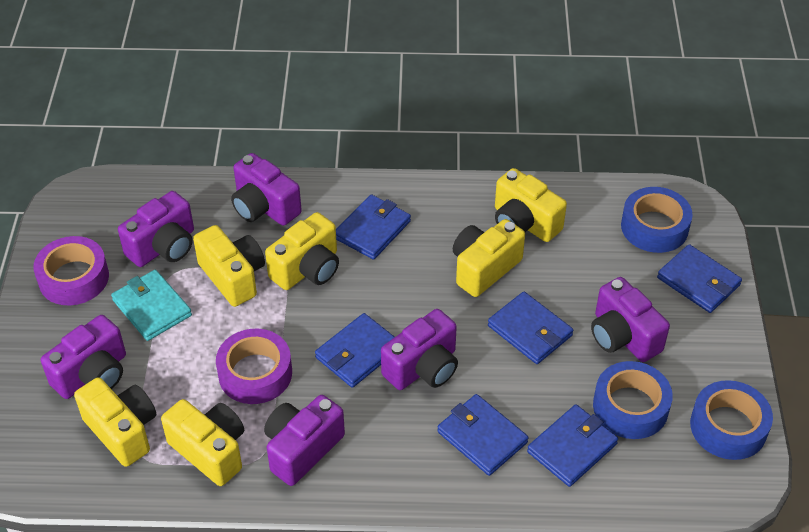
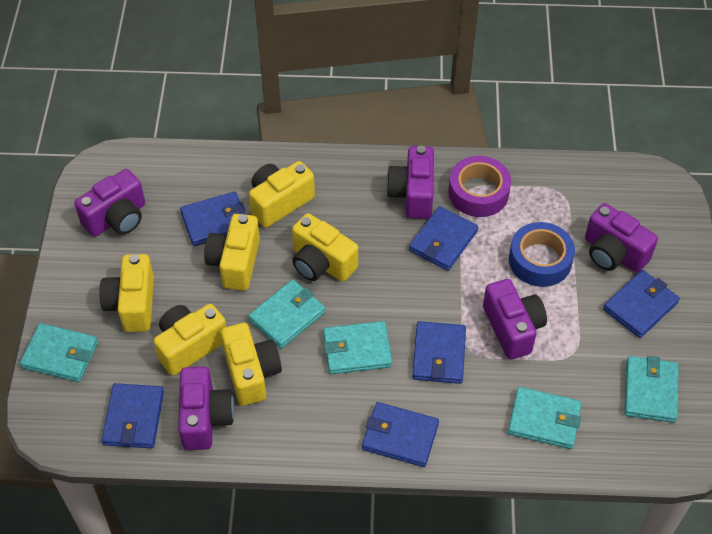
blue tape: [593,361,673,439] [621,187,693,253] [690,380,773,460] = 3 -> [509,222,575,287] = 1
purple camera: [41,315,126,399] [118,191,194,267] [231,153,302,226] [264,395,345,486] [381,309,458,390] [591,277,670,362] = 6 -> [74,169,145,237] [178,367,235,450] [386,146,434,219] [483,279,547,360] [585,203,658,273] = 5
purple tape: [34,236,109,305] [216,329,292,404] = 2 -> [449,156,511,217] = 1
turquoise wallet: [111,270,192,341] = 1 -> [20,323,98,382] [248,280,326,349] [323,321,392,374] [508,387,582,449] [624,356,678,423] = 5

